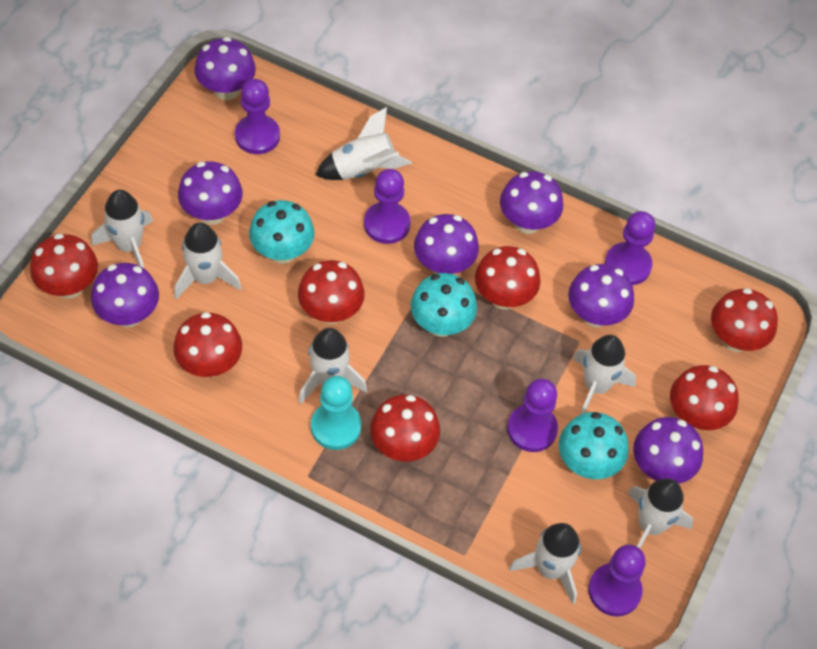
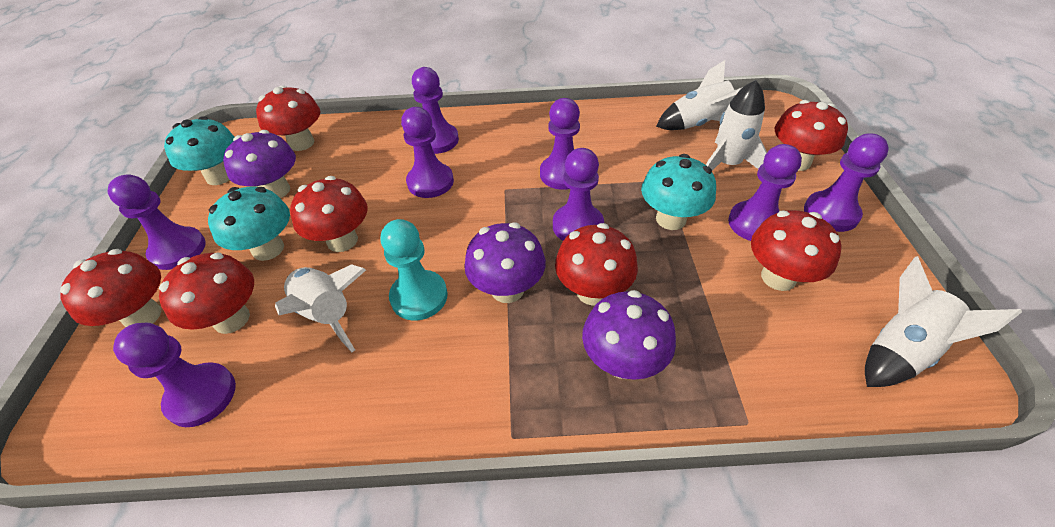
purple mushroom: [91,263,159,327] [178,161,243,225] [194,37,256,100] [414,214,479,274] [500,171,563,234] [568,264,634,327] [633,417,703,484] = 7 -> [223,130,296,198] [464,222,546,303] [582,290,676,380] = 3
purple pawn: [235,79,280,154] [364,169,411,244] [507,379,558,452] [588,545,646,617] [605,211,655,285] = 5 -> [107,174,206,270] [113,323,236,427] [401,107,454,198] [412,67,459,154] [540,98,580,190] [553,148,604,241] [728,144,802,241] [804,133,889,232] = 8
white rocket: [92,190,153,268] [174,222,241,299] [298,328,367,404] [316,107,412,180] [509,523,581,604] [573,335,636,415] [627,478,693,549] = 7 -> [275,264,366,352] [656,60,743,130] [706,80,767,171] [865,256,1022,387] = 4

